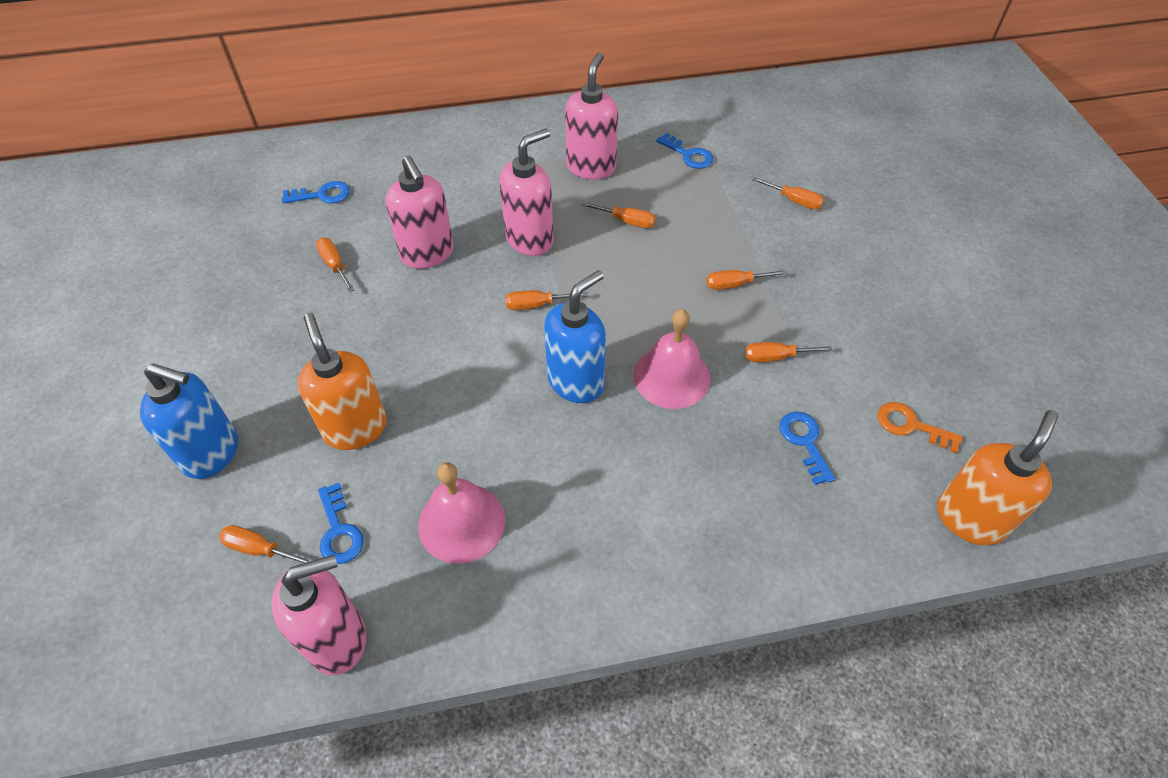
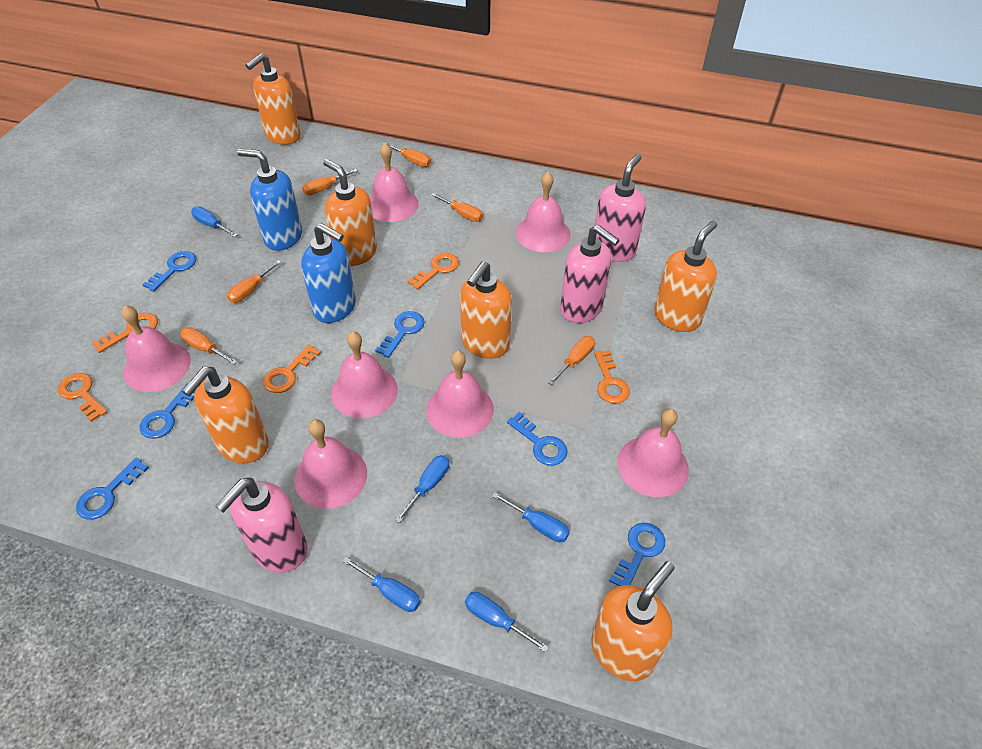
blue key: [282,181,350,203] [318,483,364,564] [656,133,713,169] [779,412,835,485] = 4 -> [76,458,149,520] [140,383,196,439] [142,251,196,292] [375,311,425,358] [507,412,568,466] [609,523,665,586] = 6
blue screwdriver: none = 0 -> [191,206,237,237] [342,557,421,612] [395,455,449,523] [465,592,549,653] [492,492,570,542] = 5
orange key: [877,402,963,453] = 1 -> [58,373,107,422] [92,313,158,353] [263,344,321,393] [407,253,459,290] [594,350,630,404] = 5
orange screwdriver: [219,525,314,564] [316,238,355,292] [505,290,588,310] [582,202,656,228] [706,270,787,290] [745,342,833,362] [752,177,824,209] = 7 -> [180,327,237,365] [227,260,281,303] [302,169,358,195] [382,143,431,167] [431,193,483,222] [548,336,595,385] = 6
orange soap dispenser: [297,313,387,450] [937,410,1058,545] = 2 -> [182,367,269,463] [245,53,301,145] [323,159,377,266] [460,262,512,359] [591,561,675,681] [654,221,717,332] = 6
pink bell: [418,462,505,564] [634,309,710,409] = 2 -> [121,305,190,392] [294,419,367,509] [331,331,398,418] [369,143,419,222] [426,350,494,438] [515,172,571,252] [617,409,689,497] = 7
pink soap dispenser: [271,554,366,675] [386,156,454,269] [500,128,554,256] [565,53,618,179] = 4 -> [216,478,308,573] [560,225,619,323] [595,154,646,262] = 3

